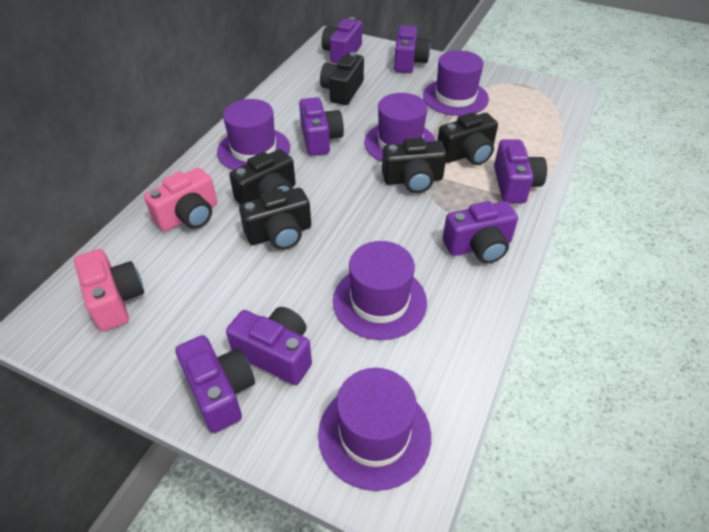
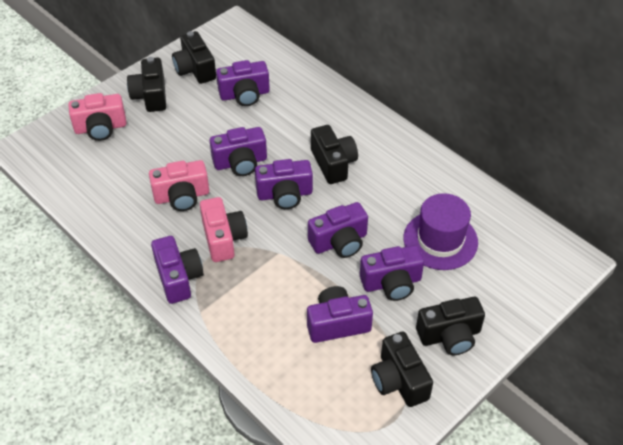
pink camera: [74,249,144,331] [144,168,217,232] = 2 -> [68,93,127,141] [149,160,209,211] [200,197,248,262] = 3
purple hat: [217,99,290,170] [318,368,431,491] [333,241,427,340] [364,93,436,162] [423,50,489,116] = 5 -> [403,193,478,270] = 1

